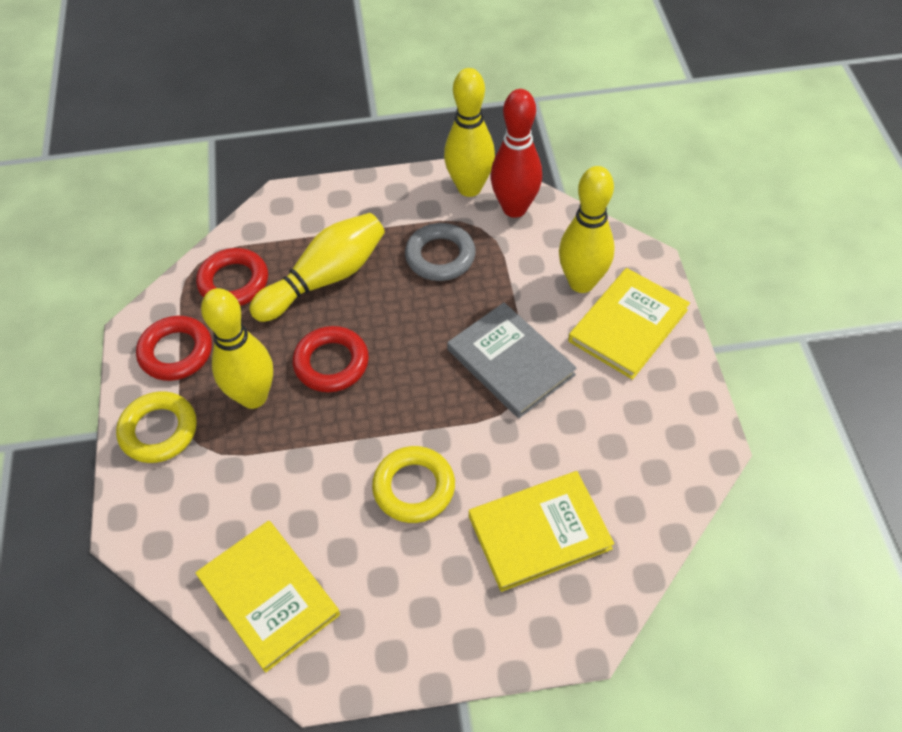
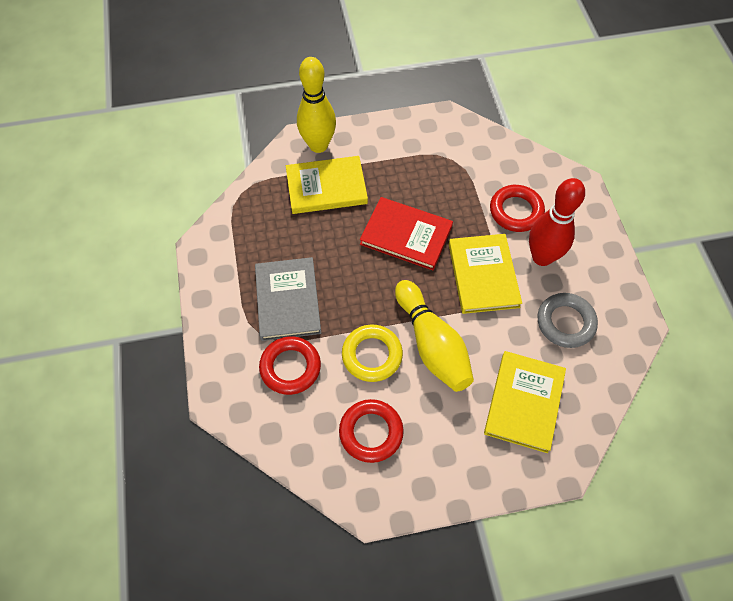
red book: none = 0 -> [360,197,453,270] = 1
yellow bowling pin: [201,288,273,409] [249,213,385,322] [444,68,495,197] [559,166,615,293] = 4 -> [297,57,336,153] [395,280,474,392] = 2
yellow ring: [116,391,197,463] [372,446,455,523] = 2 -> [342,325,403,382] = 1

